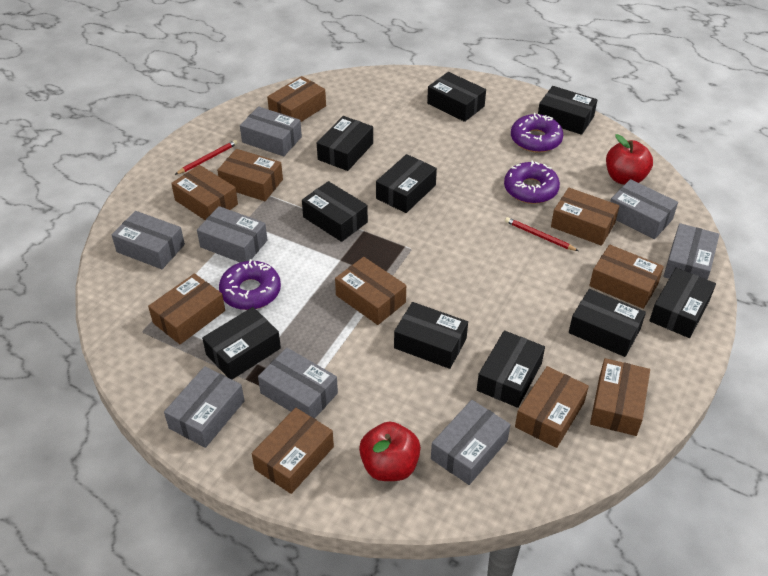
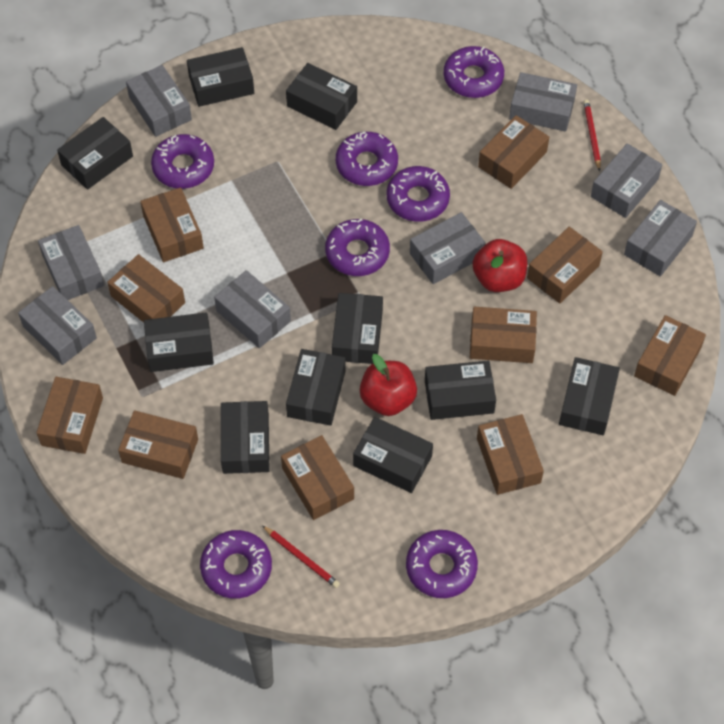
purple donut: [219,259,281,310] [504,161,560,204] [511,113,563,153] = 3 -> [151,134,214,189] [200,530,272,599] [325,218,390,276] [336,132,398,186] [387,166,450,222] [406,530,478,598] [444,46,504,98] = 7

